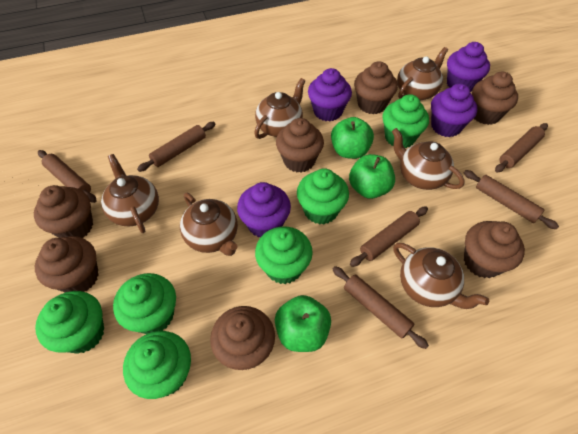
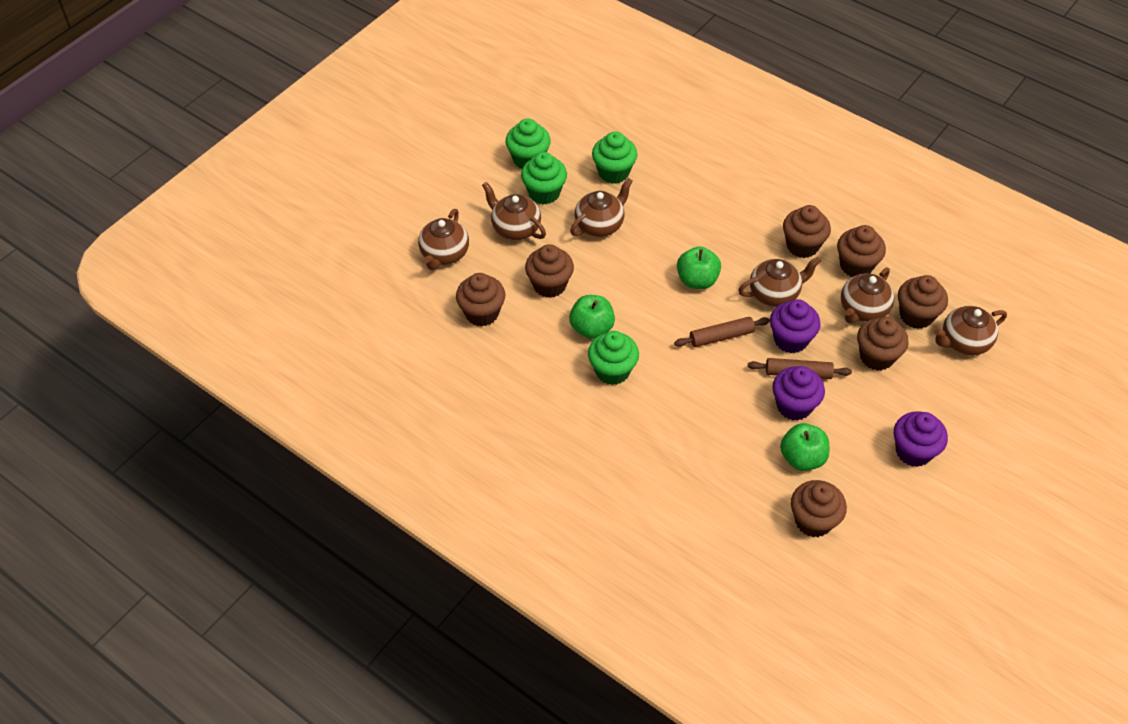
brown rolling pin: [38,150,97,203] [137,122,215,172] [332,266,429,349] [350,206,428,267] [464,170,559,229] [495,123,548,173] = 6 -> [674,317,770,347] [748,358,852,379] = 2
green cupcake: [35,291,104,354] [113,273,176,334] [123,331,191,399] [255,226,313,284] [297,168,349,225] [382,94,429,148] = 6 -> [506,119,551,169] [521,152,567,204] [588,331,639,385] [592,132,637,184] = 4
purple cupcake: [237,182,291,237] [308,68,352,122] [431,84,477,137] [447,42,490,92] = 4 -> [770,299,821,353] [772,366,825,421] [894,411,948,467] = 3

